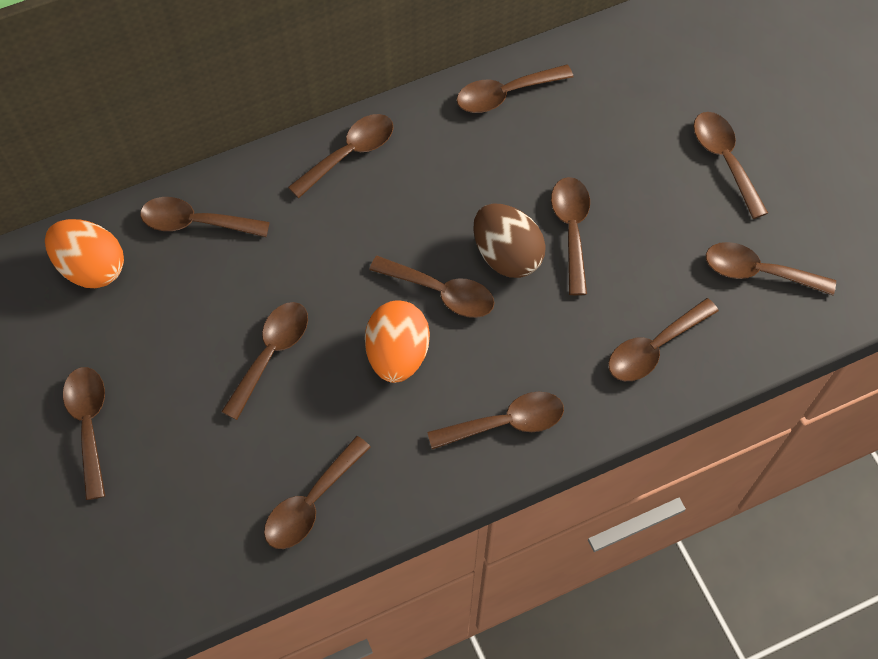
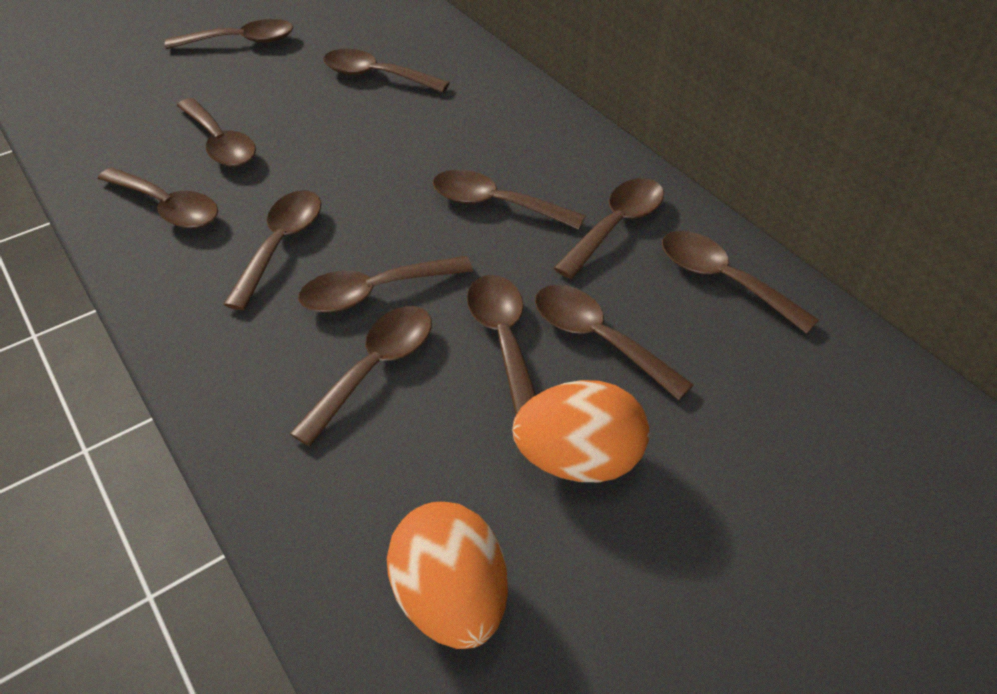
brown egg: [473,203,546,278] = 1 -> none = 0

